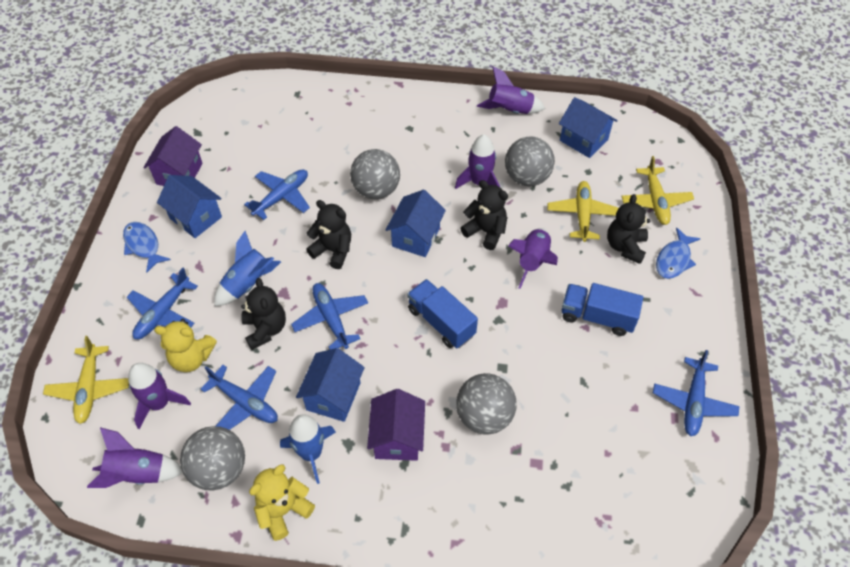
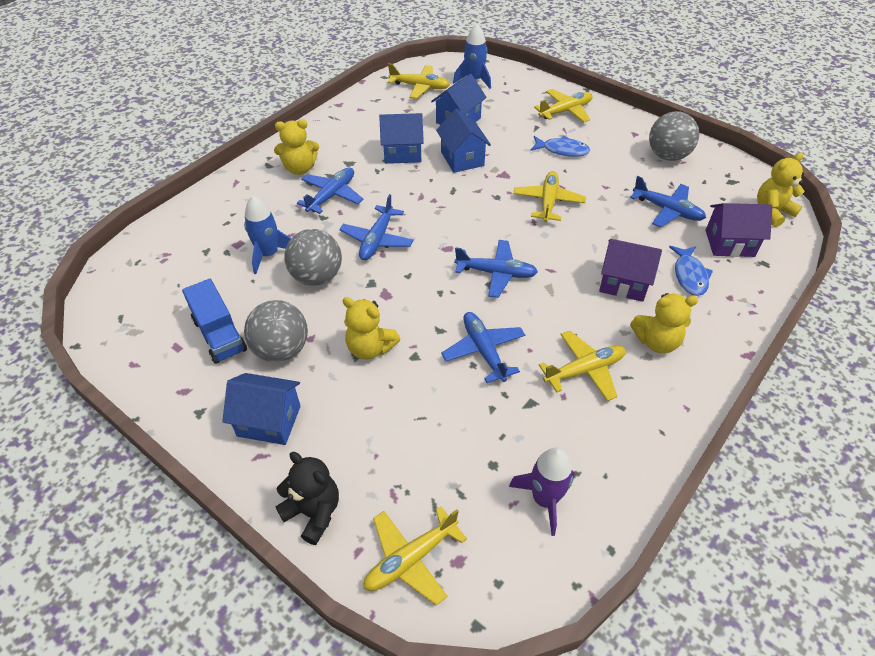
black teddy bear: [241,278,286,350] [306,200,351,269] [460,180,508,250] [607,194,650,264] = 4 -> [275,452,339,545] = 1
blue truck: [407,279,478,348] [562,283,643,336] = 2 -> [182,279,247,364] = 1
grey ball: [180,426,245,491] [350,149,400,199] [456,373,517,434] [505,136,555,186] = 4 -> [244,300,308,362] [284,229,342,286] [649,111,699,161] = 3
purple rocket: [87,427,183,488] [128,363,191,429] [455,134,500,189] [477,66,545,114] [508,228,558,289] = 5 -> [509,448,575,536] = 1
yellow plane: [43,336,129,424] [548,181,619,242] [621,156,694,225] = 3 -> [363,506,467,606] [388,63,450,99] [513,171,586,222] [534,89,593,122] [539,331,626,401] = 5
yellow teddy bear: [154,319,217,372] [249,464,315,541] = 2 -> [274,119,319,175] [343,297,401,359] [630,293,698,353] [757,152,804,227] = 4

